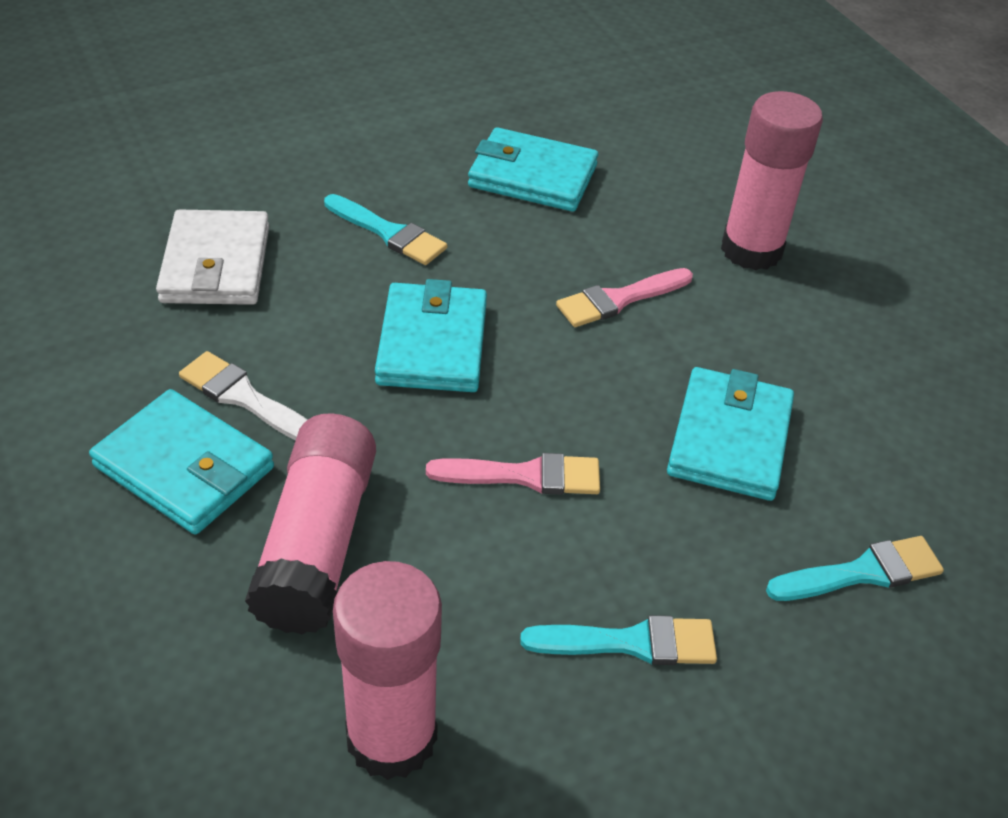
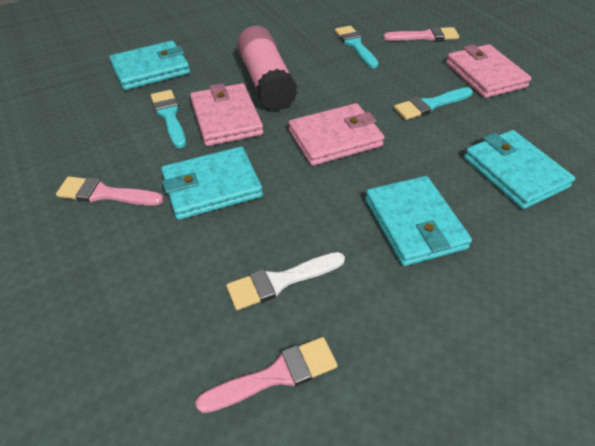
pink brush: [426,453,600,495] [556,268,693,327] = 2 -> [56,176,164,206] [195,337,338,413] [383,27,459,41] = 3
pink glue stick: [245,413,376,634] [333,561,442,780] [721,91,823,271] = 3 -> [237,26,298,111] = 1
pink wallet: none = 0 -> [190,83,263,146] [288,103,385,166] [446,44,532,98] = 3
white wallet: [156,209,269,305] = 1 -> none = 0

